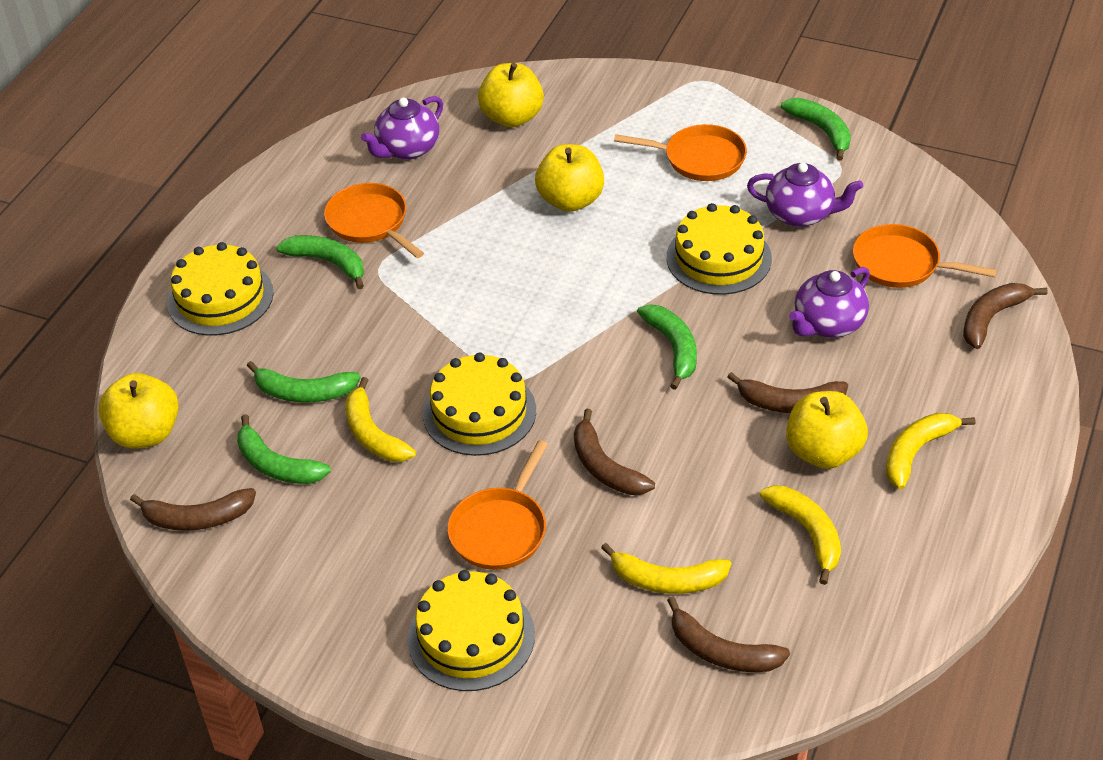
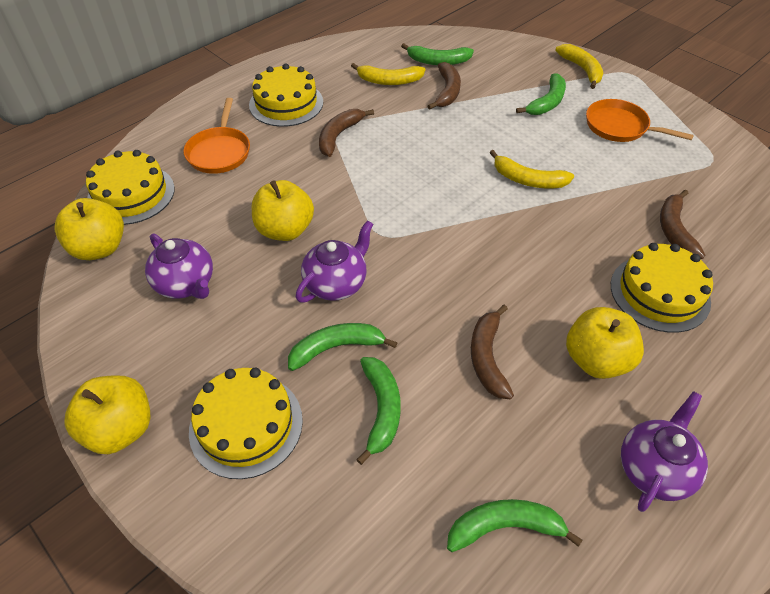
brown banana: [130,488,256,531] [574,409,655,495] [667,597,790,672] [727,372,848,413] [963,283,1048,349] = 5 -> [319,109,374,157] [427,62,461,110] [471,305,514,399] [660,189,705,259] = 4
orange pan: [324,183,424,258] [448,440,548,570] [614,124,747,181] [853,224,997,288] = 4 -> [183,98,250,174] [586,99,694,142] = 2
yellow banana: [346,377,416,462] [601,543,731,594] [760,485,841,585] [886,413,975,489] = 4 -> [351,63,426,85] [490,150,574,188] [555,44,603,89] = 3

